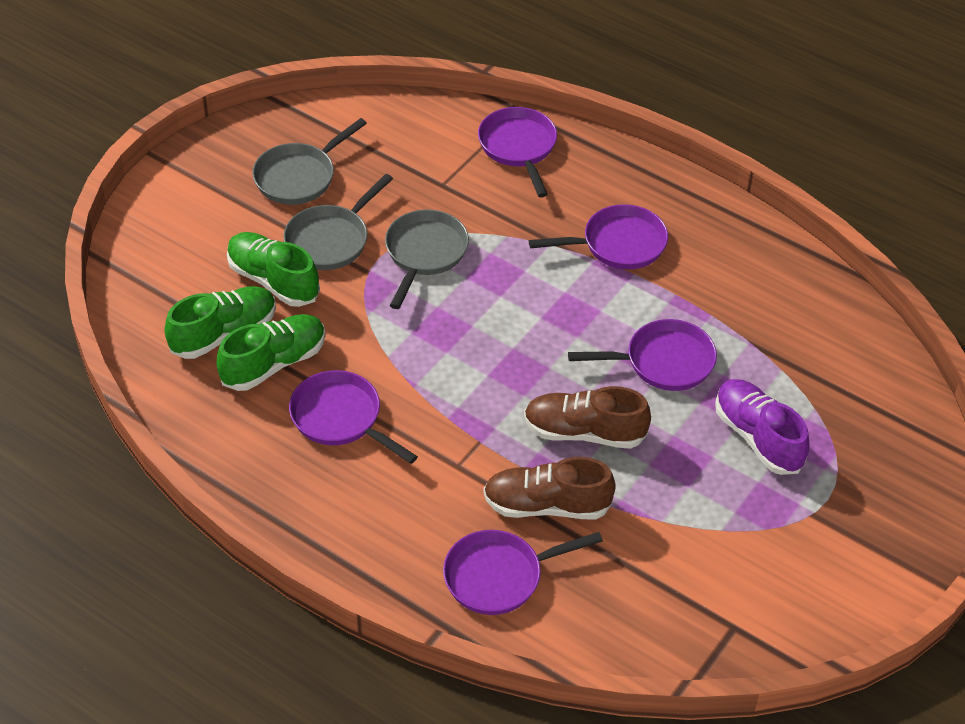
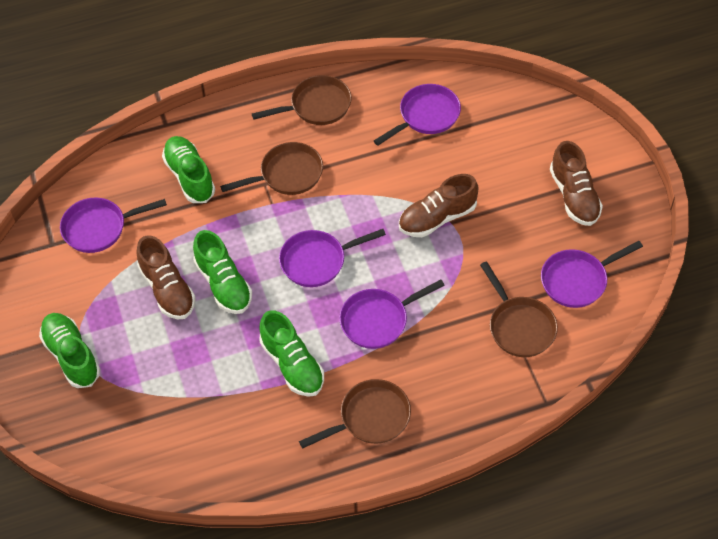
brown pan: none = 0 -> [220,142,323,195] [252,75,352,125] [299,379,411,449] [480,261,558,357] = 4
brown shoe: [483,457,616,519] [524,386,651,449] = 2 -> [136,235,196,319] [399,174,479,237] [550,141,603,226] = 3
green shoe: [164,286,276,359] [216,314,325,391] [227,232,320,307] = 3 -> [39,313,100,388] [162,136,215,203] [193,230,252,314] [259,310,324,397] = 4
grey pan: [252,118,367,205] [283,174,393,270] [385,209,469,309] = 3 -> none = 0
purple shoe: [715,379,810,475] = 1 -> none = 0

